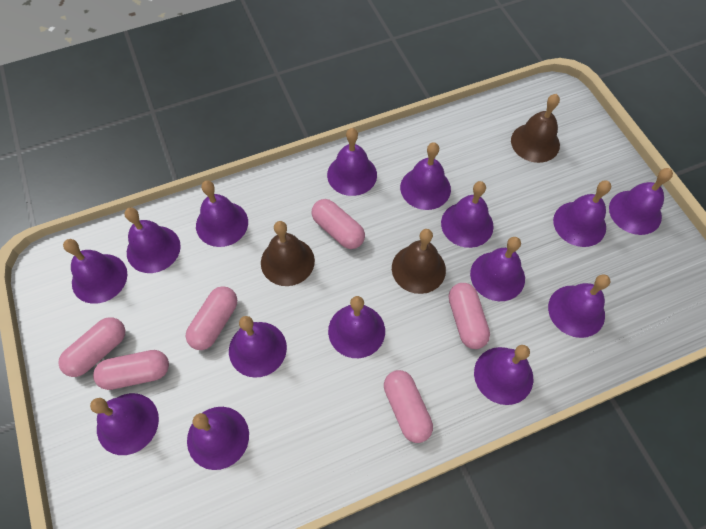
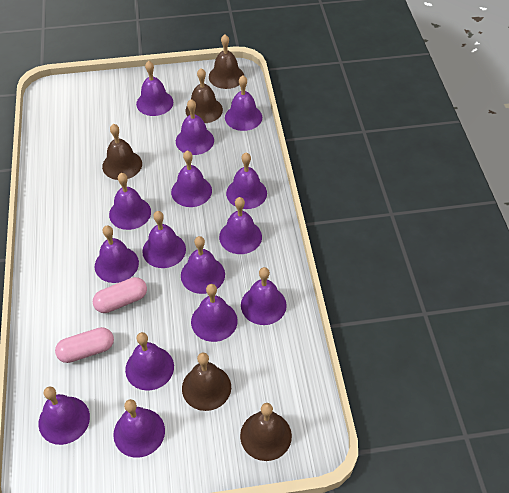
brown bell: [261,221,315,286] [392,229,446,294] [511,94,560,163] = 3 -> [102,124,142,180] [182,353,231,411] [186,68,223,123] [209,35,244,89] [240,403,292,461] = 5
pink capsule: [58,317,125,377] [93,350,169,390] [186,286,237,350] [312,199,365,249] [384,370,433,443] [449,283,490,349] = 6 -> [55,327,114,363] [93,277,147,313] = 2

